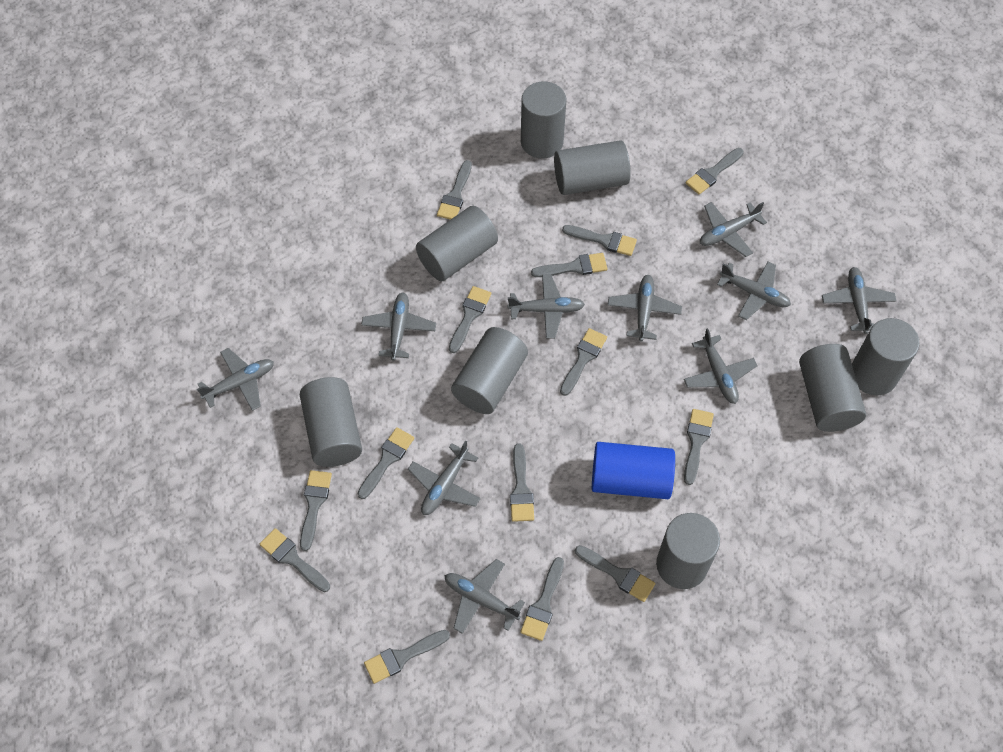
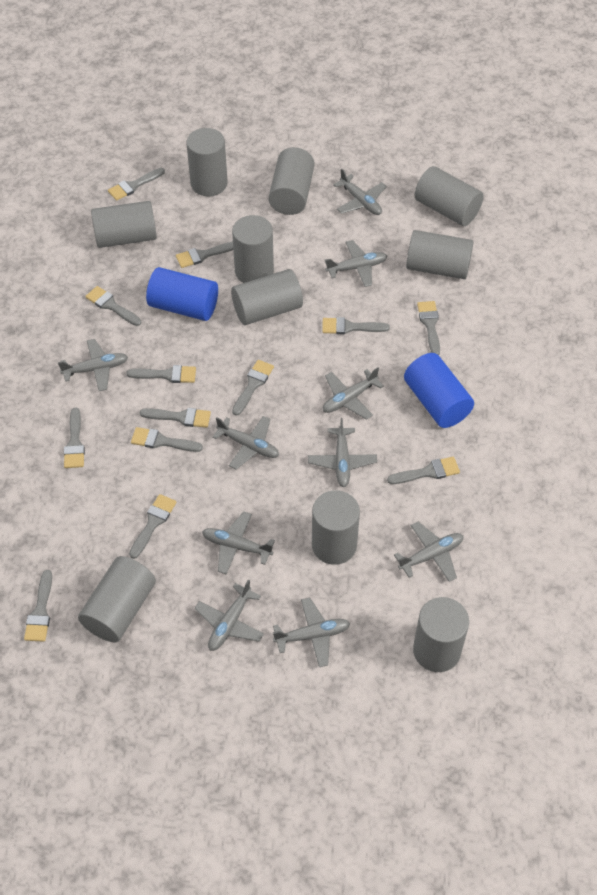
blue cylinder: [592,442,675,499] = 1 -> [146,267,218,321] [404,353,474,428] = 2
grey brush: [260,528,330,592] [300,470,332,551] [358,427,414,499] [364,630,450,684] [437,160,472,220] [449,286,491,353] [510,444,534,522] [520,557,564,641] [531,253,607,277] [560,328,607,396] [562,225,637,256] [575,545,655,602] [684,409,714,485] [686,148,744,195] = 14 -> [24,570,52,642] [64,408,85,468] [85,286,141,326] [108,168,165,201] [126,365,196,383] [129,494,177,559] [131,427,203,452] [140,408,211,428] [176,241,233,268] [232,360,274,416] [322,317,390,334] [387,457,460,484] [417,301,440,355] = 13
grey cylinder: [300,377,362,467] [416,206,498,281] [451,327,528,414] [521,81,566,159] [554,140,631,195] [656,513,720,589] [799,344,866,432] [852,318,920,395] = 8 -> [78,556,156,643] [91,201,157,248] [186,128,228,196] [231,269,303,325] [232,215,274,283] [268,147,314,215] [312,490,360,565] [406,230,474,279] [413,597,469,672] [415,166,484,226] = 10

